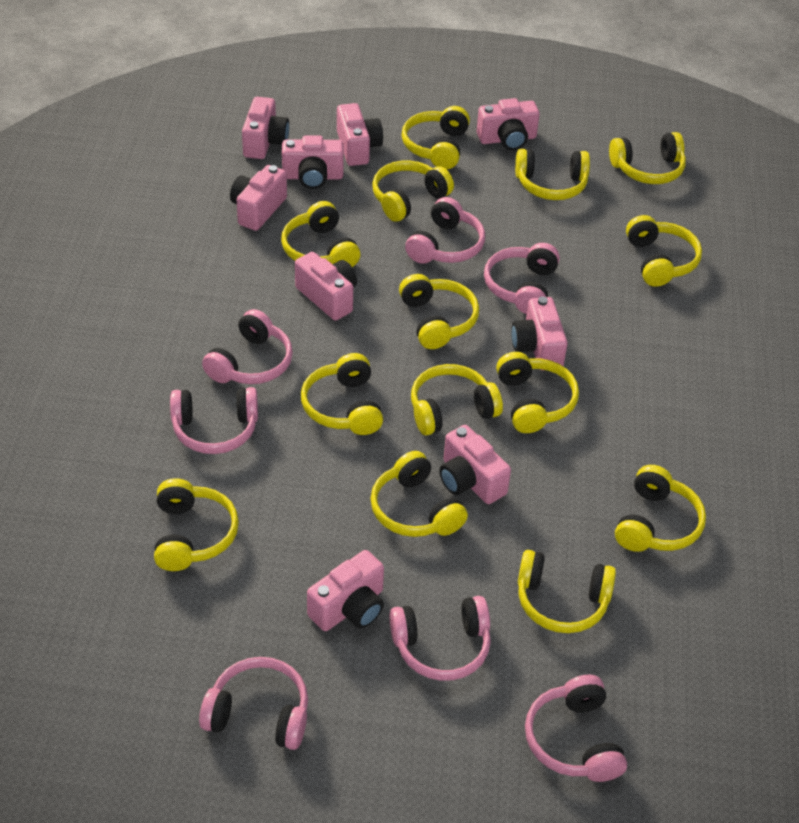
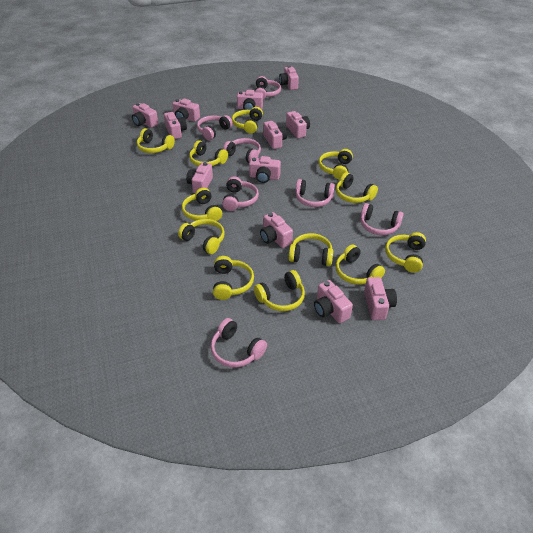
pink camera: [230,165,287,231] [242,97,289,159] [282,135,344,189] [295,252,357,321] [307,550,384,631] [337,103,383,166] [439,425,511,504] [477,98,540,150] [511,296,568,371] = 9 -> [132,103,158,128] [164,112,187,139] [172,99,200,122] [186,162,213,194] [237,90,263,110] [249,156,281,183] [260,212,293,248] [263,121,287,149] [279,66,299,90] [286,111,310,138] [314,280,353,323] [364,277,397,320] = 12
yellow headphones: [154,478,239,571] [281,201,360,267] [301,353,383,435] [370,451,468,537] [372,161,454,222] [399,274,479,349] [402,106,470,169] [411,364,503,436] [496,352,579,433] [515,149,590,200] [518,550,616,633] [609,132,686,184] [615,465,706,552] [626,215,702,287] = 14 -> [137,128,175,153] [178,219,224,254] [182,188,222,221] [189,140,228,166] [213,256,254,300] [232,107,263,134] [254,270,305,311] [289,233,333,266] [318,149,353,180] [335,244,385,285] [336,172,378,203] [385,232,426,273] = 12

